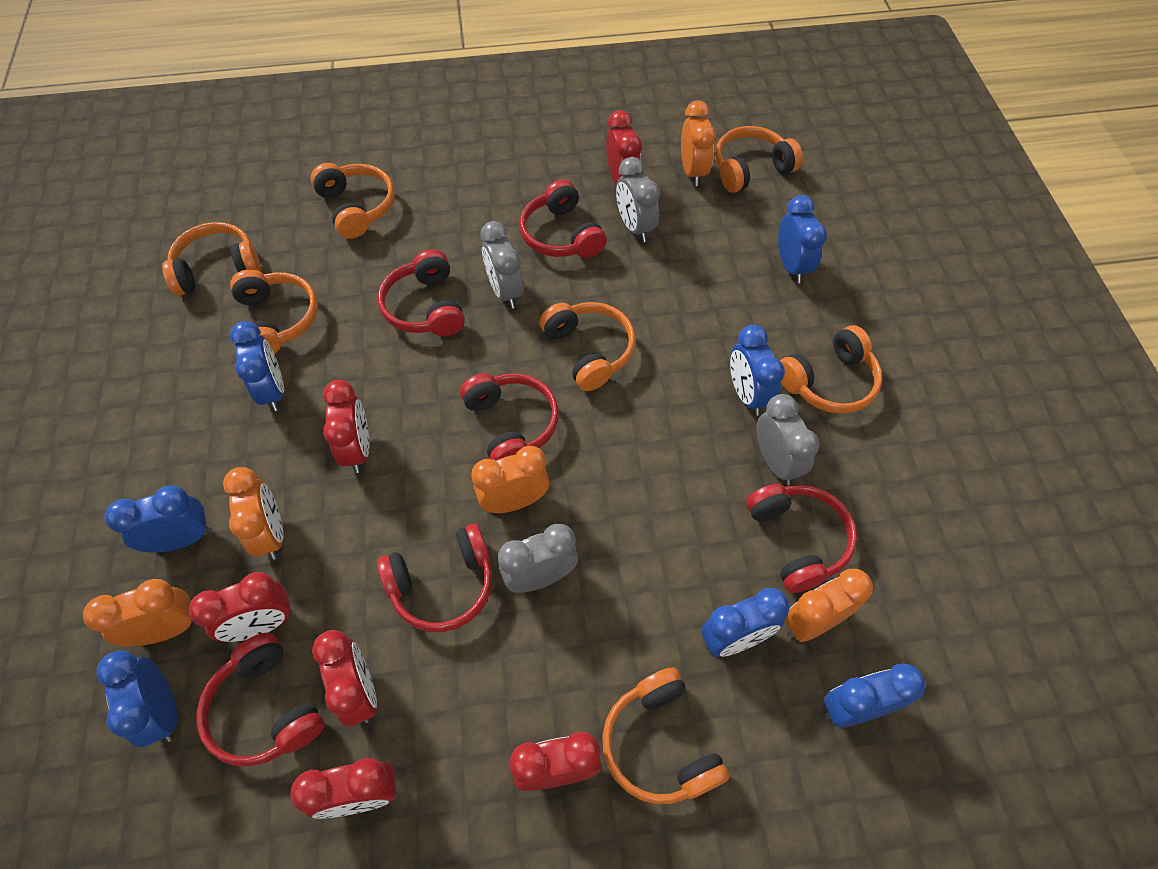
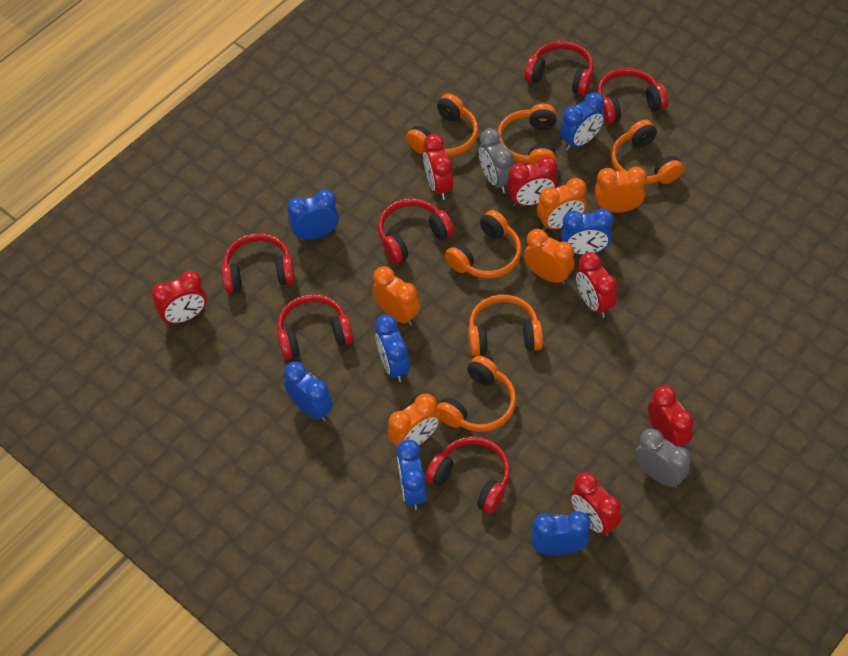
grey clock: [480,221,524,309] [498,524,578,593] [616,157,660,242] [757,394,819,485] = 4 -> [479,128,514,193] [635,429,691,488] = 2
orange headphones: [162,222,261,296] [230,270,318,354] [310,163,395,239] [540,302,636,391] [602,667,730,804] [715,126,803,193] [780,325,882,414] = 7 -> [406,94,478,157] [436,356,516,432] [445,210,522,279] [468,295,543,356] [498,104,557,164] [611,120,684,184] = 6

